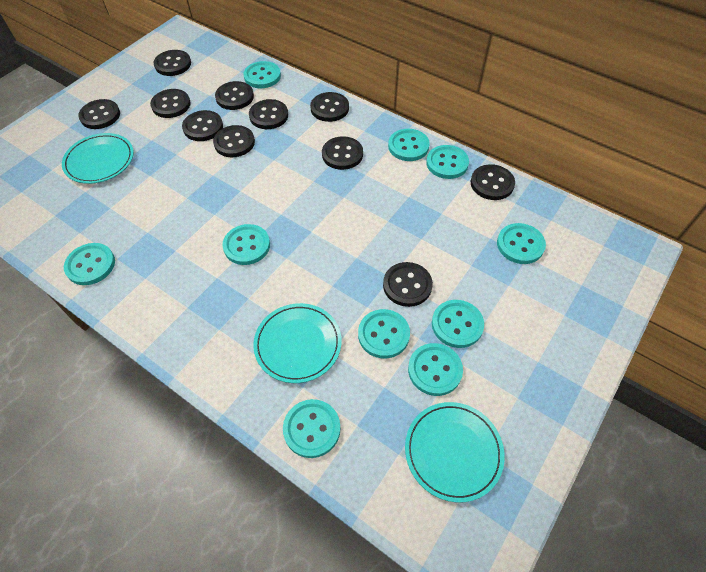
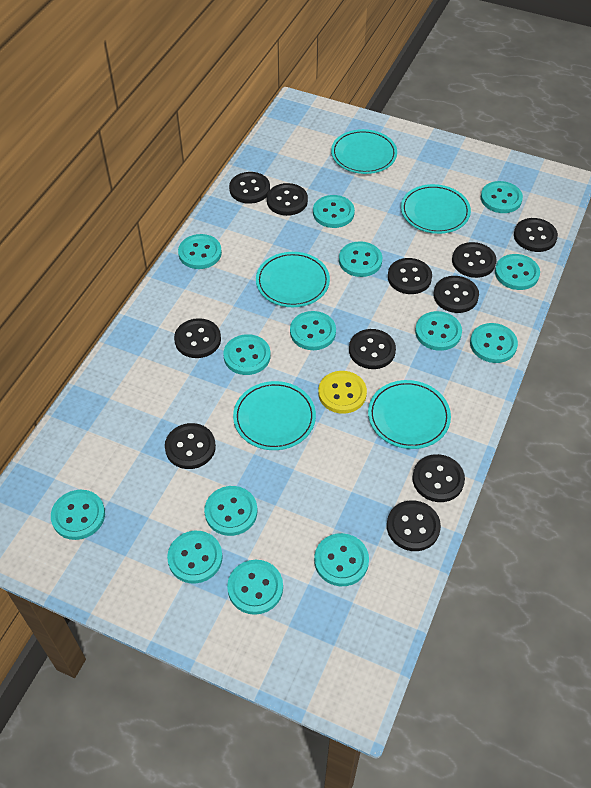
turquoise button: [64,243,115,285] [222,224,270,265] [243,61,281,88] [283,399,340,458] [358,309,410,358] [388,129,430,161] [408,343,463,396] [426,145,469,179] [432,300,484,348] [497,223,546,264] = 10 -> [51,490,105,540] [167,531,223,583] [178,234,222,269] [204,486,257,536] [223,334,271,375] [227,560,283,615] [290,311,336,350] [313,195,355,228] [314,533,369,586] [339,241,382,277] [415,311,462,351] [470,323,518,363] [481,181,523,213] [495,254,540,290] = 14
turquoise plate: [62,133,134,184] [253,303,341,383] [405,402,505,502] = 3 -> [233,381,316,450] [256,252,330,307] [331,129,397,174] [368,380,451,449] [401,184,471,234] = 5
yellow button: none = 0 -> [318,371,367,414] = 1

